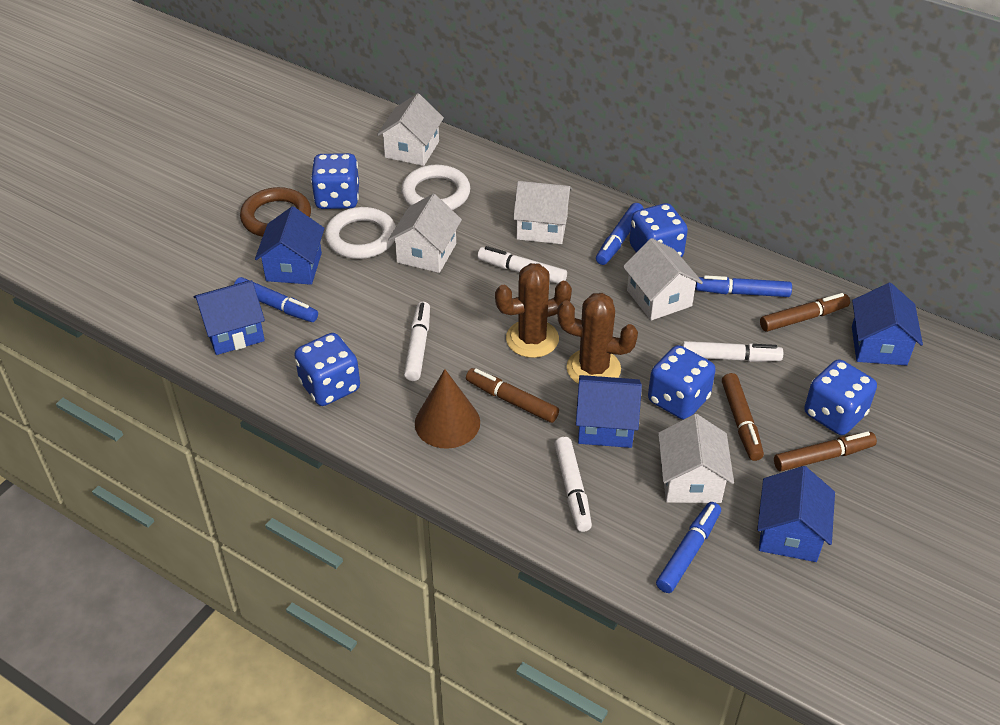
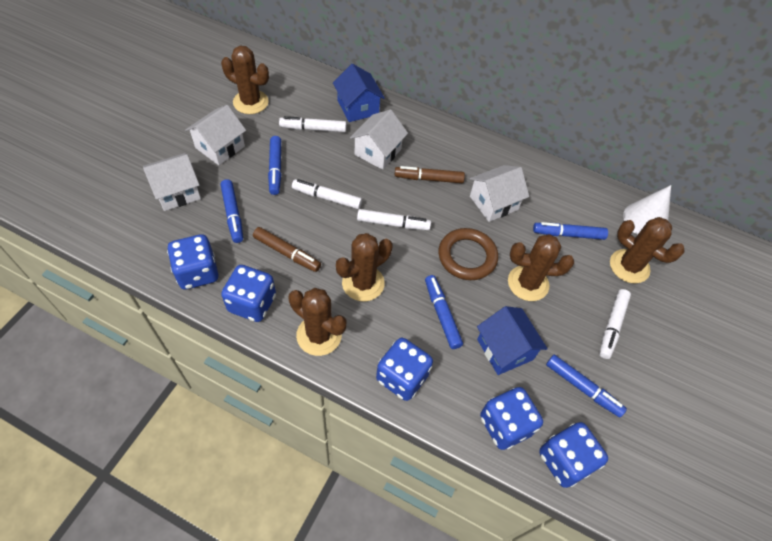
blue house: [194,280,265,355] [255,206,325,285] [576,375,642,448] [757,466,835,562] [852,283,923,366] = 5 -> [333,64,385,122] [477,306,548,375] = 2
blue marker: [234,277,318,322] [596,203,644,265] [656,502,721,593] [695,275,792,297] = 4 -> [220,179,243,243] [268,136,281,195] [425,275,463,349] [533,222,608,240] [546,355,627,417] = 5
brown cactus: [495,263,572,358] [557,293,638,384] = 2 -> [221,46,269,114] [288,288,346,356] [336,233,393,302] [508,234,574,301] [610,217,685,284] = 5
brown cone: [415,369,480,449] = 1 -> none = 0
brown marker: [466,368,559,423] [722,373,764,461] [760,293,850,332] [774,431,877,472] = 4 -> [253,227,321,272] [395,166,465,183] = 2
white cone: none = 0 -> [623,185,671,235] = 1
white house: [377,93,444,166] [388,194,462,273] [513,181,572,244] [623,238,703,321] [658,414,734,503] = 5 -> [143,153,201,211] [185,105,246,165] [350,110,408,170] [470,165,529,222] = 4
white ring: [325,207,396,259] [401,165,470,210] = 2 -> none = 0

